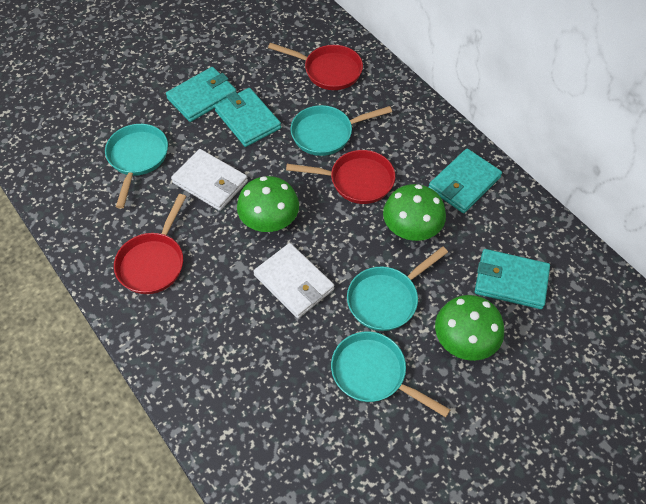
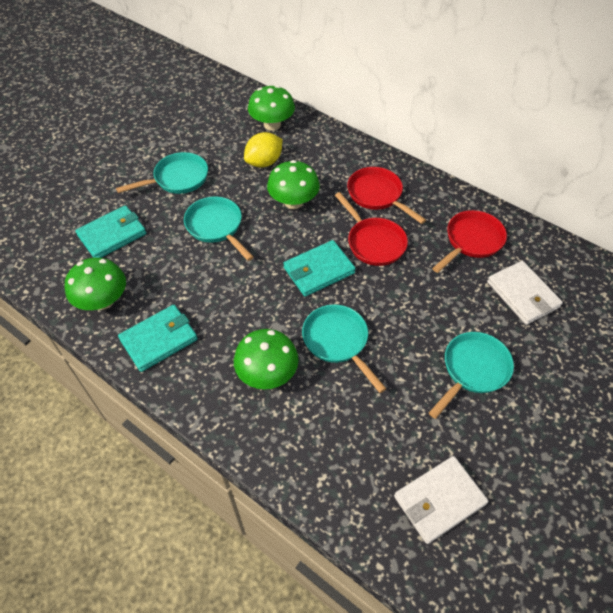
green mushroom: [237,176,299,232] [383,184,446,241] [435,295,504,361] = 3 -> [65,258,126,310] [234,329,299,389] [248,85,295,131] [267,160,320,209] = 4
turquoise wallet: [166,67,236,122] [214,88,281,147] [429,148,502,213] [475,249,550,309] = 4 -> [75,205,146,258] [118,305,198,372] [283,240,356,297] = 3
yellow lemon: none = 0 -> [244,132,283,168] = 1

